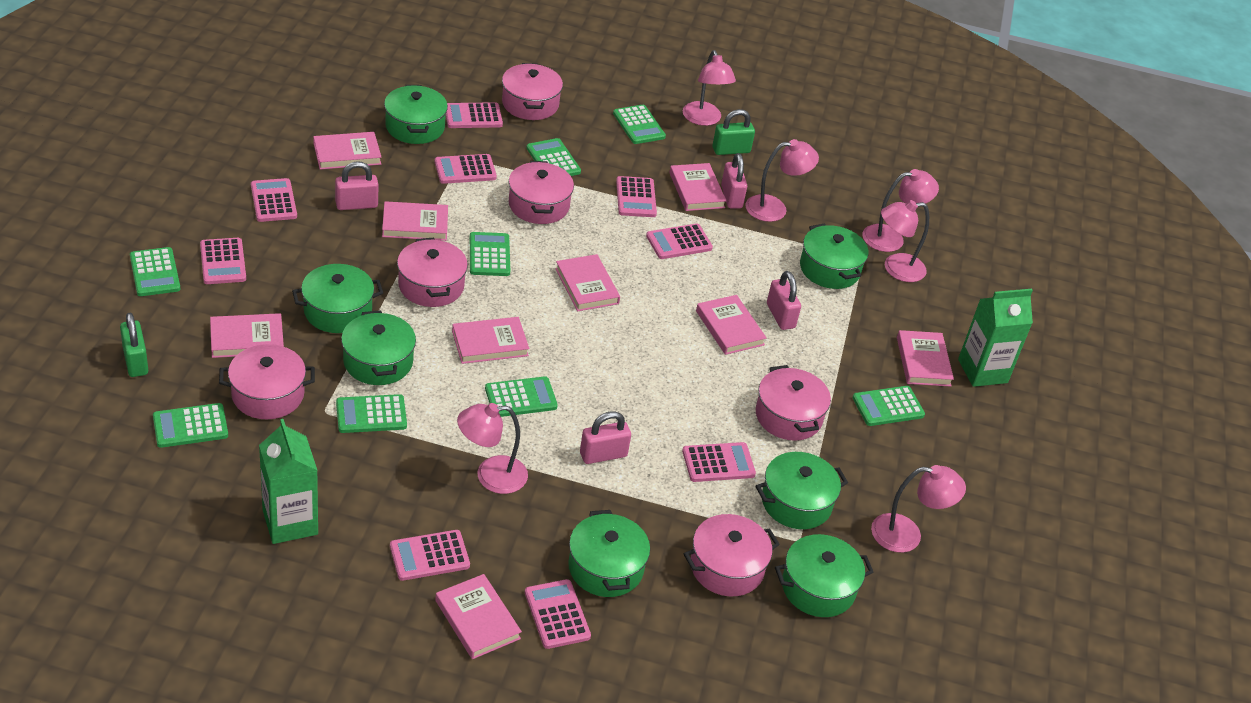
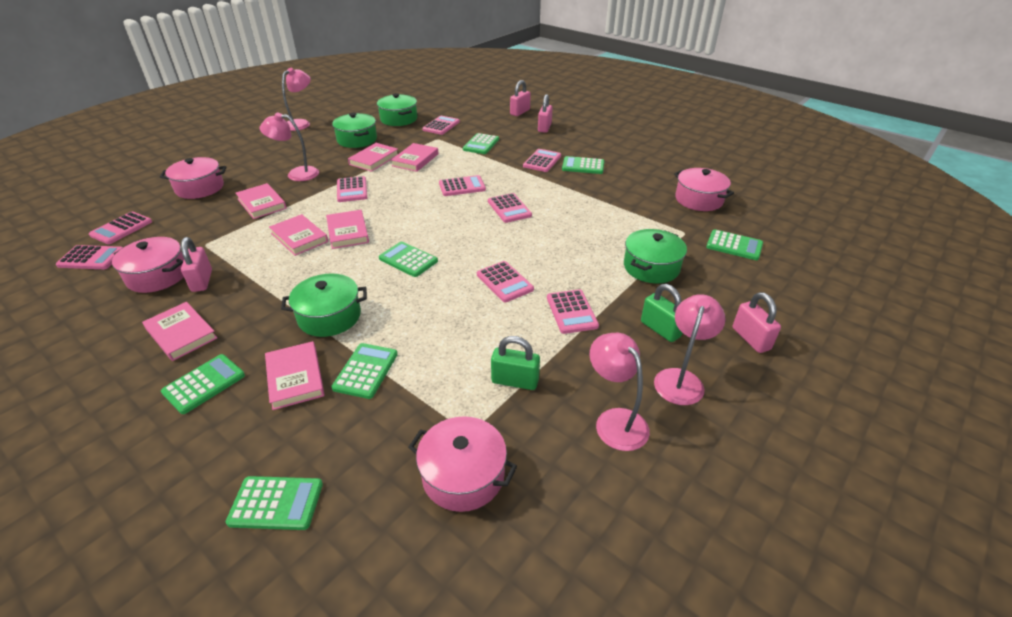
green calculator: [130,247,180,296] [153,403,228,448] [336,394,407,433] [470,232,510,276] [485,376,558,417] [527,138,581,176] [613,105,666,144] [853,386,925,426] = 8 -> [161,354,245,414] [226,476,323,530] [331,343,398,399] [379,242,438,277] [463,133,499,154] [562,156,604,174] [706,229,763,260] = 7
green carton: [259,419,318,544] [958,289,1033,387] = 2 -> none = 0
green pot: [292,264,383,333] [341,310,416,385] [384,85,448,144] [568,510,650,597] [756,452,848,529] [775,534,874,617] [800,223,868,289] = 7 -> [281,274,367,337] [332,113,377,148] [377,93,417,126] [624,229,687,283] = 4
pink book: [210,313,284,358] [313,132,381,170] [382,201,448,241] [435,574,522,659] [452,317,529,364] [555,254,620,311] [669,163,727,211] [696,295,767,355] [897,330,954,387] = 9 -> [142,302,217,361] [236,183,287,219] [265,341,325,410] [269,214,328,256] [326,210,369,249] [348,143,398,172] [391,143,439,172] = 7
pink lamp: [457,403,528,494] [683,50,736,126] [745,139,819,222] [862,169,939,252] [871,465,966,553] [881,200,929,282] = 6 -> [260,113,319,181] [282,68,311,131] [590,333,650,451] [654,294,726,405] = 4
pink pot: [219,344,315,419] [397,238,468,307] [502,63,563,120] [508,161,574,224] [684,514,780,596] [756,365,831,441] = 6 -> [112,237,184,293] [160,157,227,199] [408,416,517,512] [674,168,734,211] = 4

